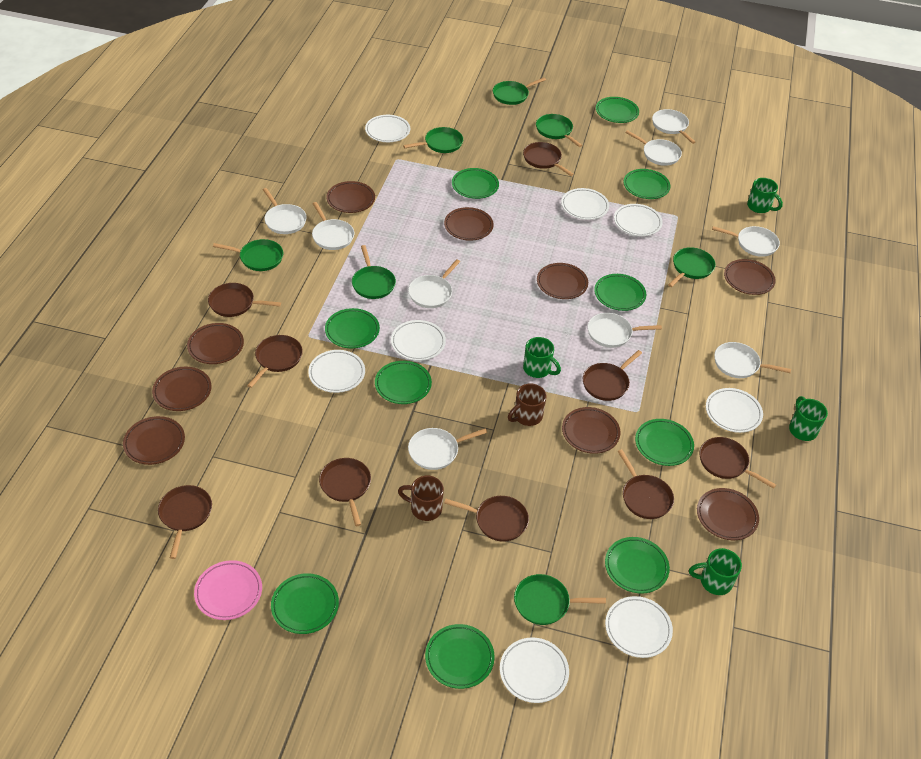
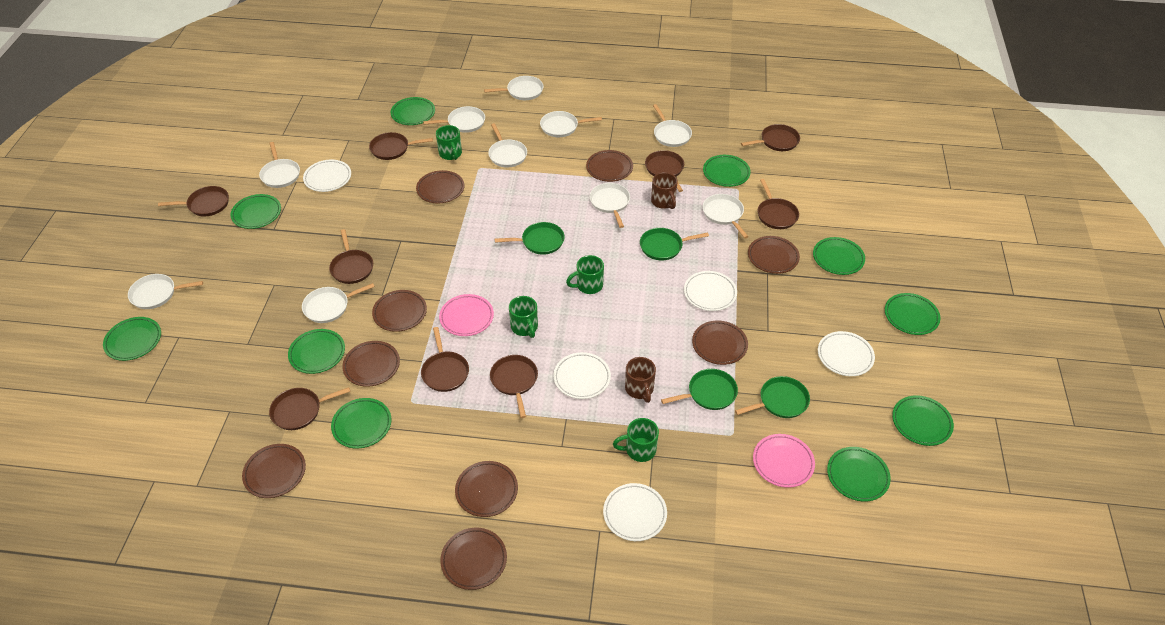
green pan: [213,239,283,271] [352,245,396,299] [403,127,463,153] [493,77,546,105] [514,574,606,625] [536,114,582,147] [668,247,716,287] = 7 -> [495,222,565,255] [640,228,709,261] [661,369,738,410] [735,376,810,418] = 4
pink plate: [194,560,262,620] = 1 -> [439,294,494,336] [753,434,815,488] = 2
white pan: [263,188,307,234] [312,202,354,250] [408,259,460,308] [408,428,487,470] [587,313,662,348] [625,130,682,166] [652,109,695,144] [712,226,780,257] [714,342,791,378] = 9 -> [128,274,203,309] [259,142,300,188] [302,283,375,323] [423,106,485,133] [484,76,544,100] [488,123,527,167] [540,111,602,137] [590,183,630,228] [653,104,692,147] [703,194,749,238] = 10
white plate: [308,350,365,393] [365,115,410,142] [391,320,446,361] [500,637,569,703] [561,188,609,220] [605,596,673,658] [614,204,663,236] [706,388,763,433] = 8 -> [303,160,351,192] [553,352,611,399] [603,483,667,541] [684,271,737,311] [818,331,875,376] = 5

